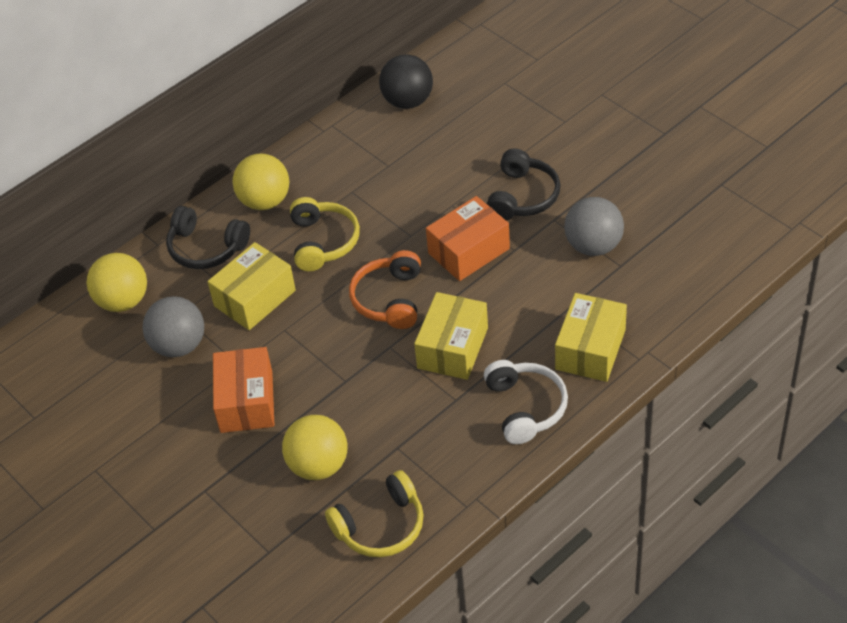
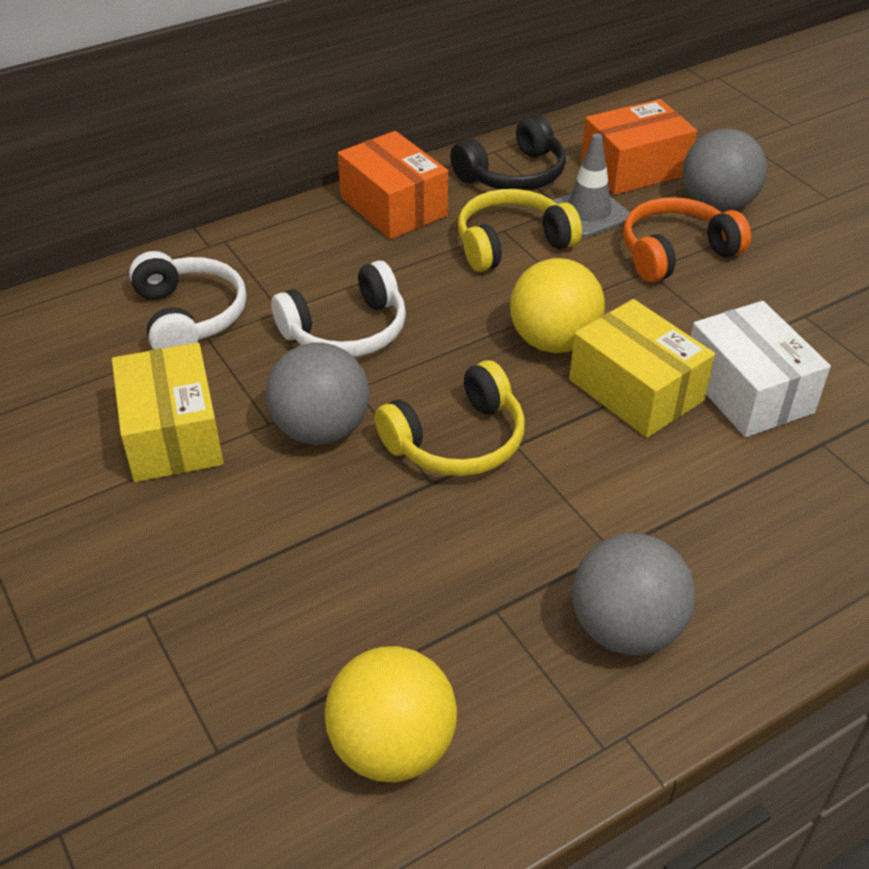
black ball: [379,54,433,109] = 1 -> none = 0
black headphones: [166,206,250,269] [487,149,560,221] = 2 -> [450,114,566,190] = 1
grey ball: [143,296,204,357] [564,197,624,256] = 2 -> [266,343,369,445] [572,533,695,655] [683,129,767,212] = 3
grey traffic cone: none = 0 -> [553,133,630,238] = 1
white box: none = 0 -> [691,301,831,437] = 1
white headphones: [484,360,568,444] = 1 -> [129,251,247,349] [271,260,406,357] = 2
yellow ball: [87,253,147,312] [232,153,289,210] [282,415,347,480] = 3 -> [325,646,457,782] [510,258,605,353] = 2
yellow box: [207,242,296,330] [414,292,488,380] [555,293,627,382] = 3 -> [112,342,224,482] [569,299,715,438] = 2

